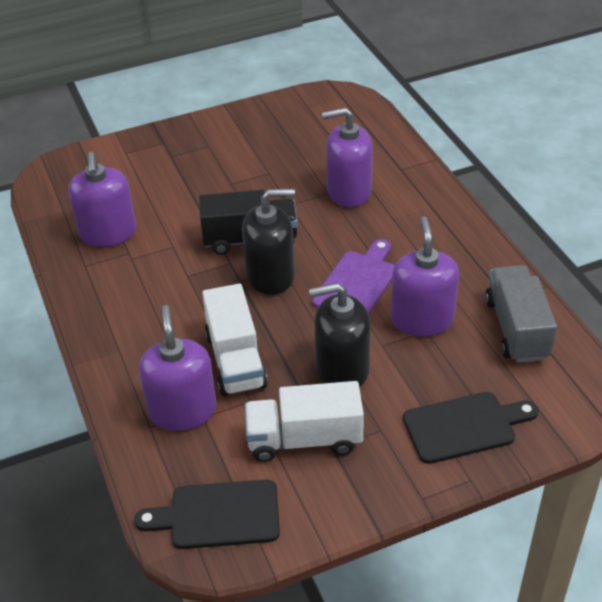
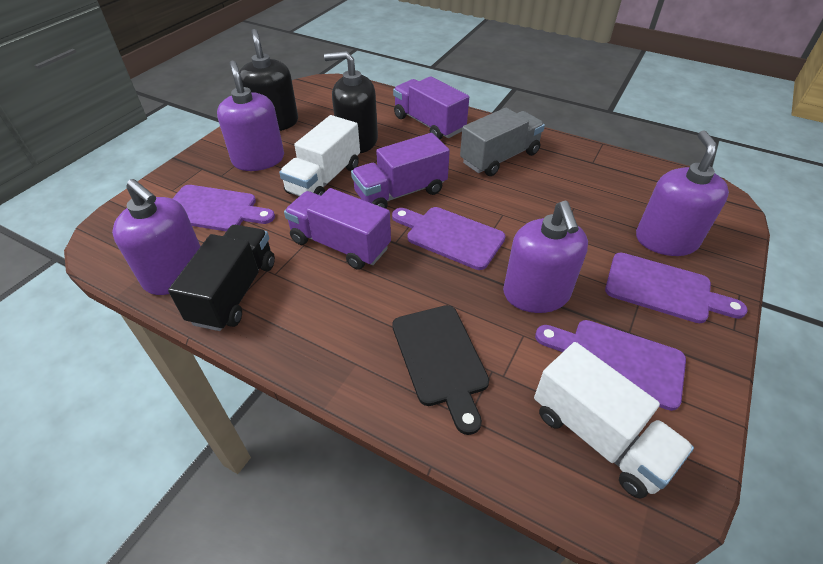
black cutting board: [134,479,280,549] [403,392,539,464] = 2 -> [392,305,489,435] = 1
purple cutting board: [313,239,395,314] = 1 -> [172,185,275,231] [392,207,506,270] [535,320,686,411] [605,253,748,323] = 4
purple truck: none = 0 -> [284,188,391,270] [351,133,450,209] [393,76,469,140] = 3

